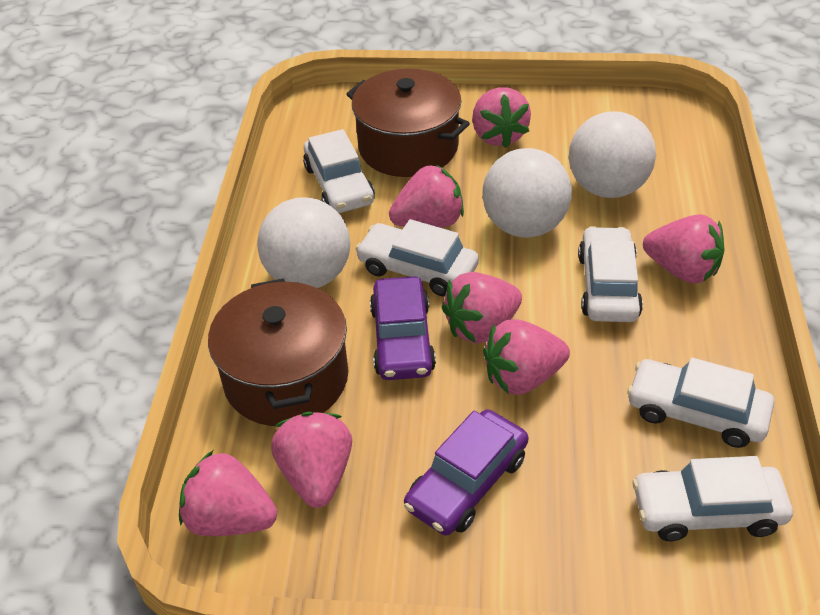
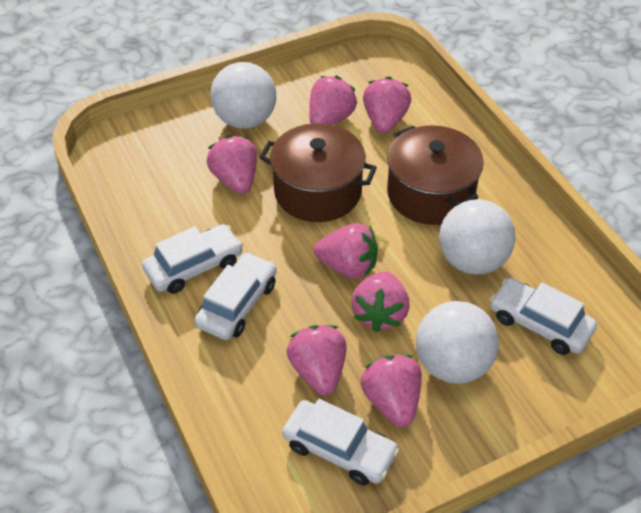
purple car: [370,276,436,380] [404,409,528,536] = 2 -> none = 0
white car: [303,129,375,213] [356,219,479,296] [578,226,643,322] [627,357,774,448] [633,456,793,541] = 5 -> [142,224,243,294] [194,252,277,340] [282,399,400,485] [490,278,597,355] = 4

